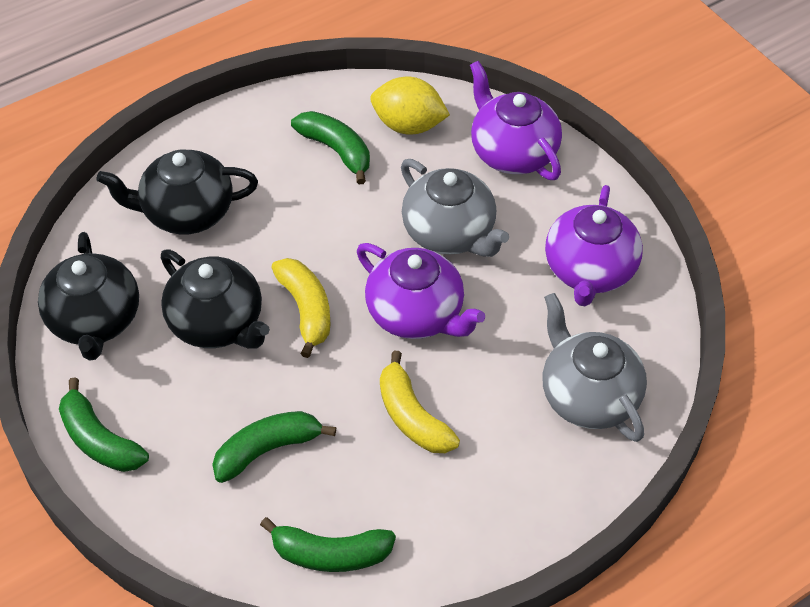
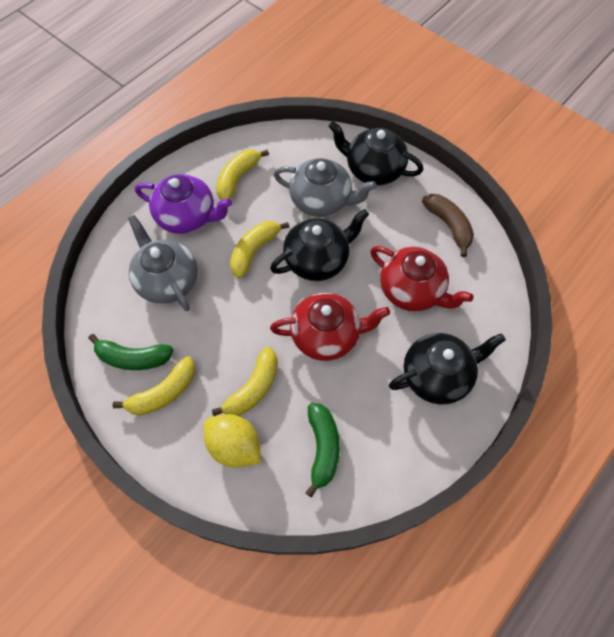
brown banana: none = 0 -> [422,194,474,257] = 1
green banana: [59,377,149,472] [212,411,336,483] [260,517,396,572] [291,111,370,184] = 4 -> [88,334,174,370] [305,403,340,498] = 2
purple teapot: [357,243,485,339] [470,61,562,180] [545,185,643,306] = 3 -> [135,174,232,234] = 1
red teapot: none = 0 -> [270,293,390,361] [370,246,474,312] = 2
yellow banana: [271,258,330,358] [380,351,460,453] = 2 -> [113,356,195,416] [212,346,278,416] [216,149,269,200] [230,221,289,279] = 4

